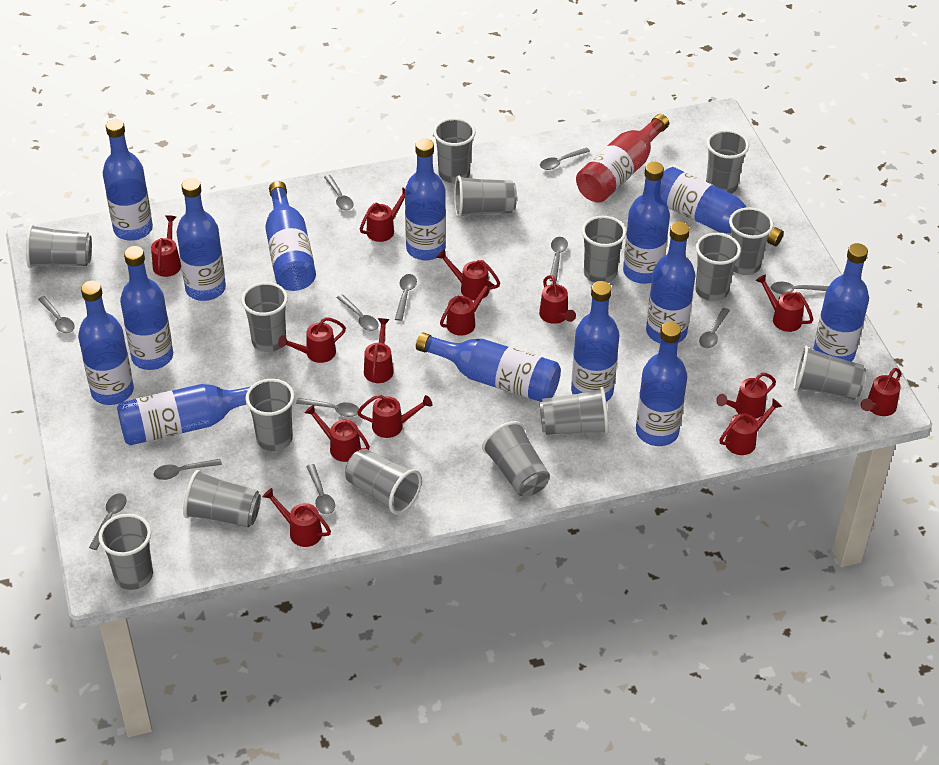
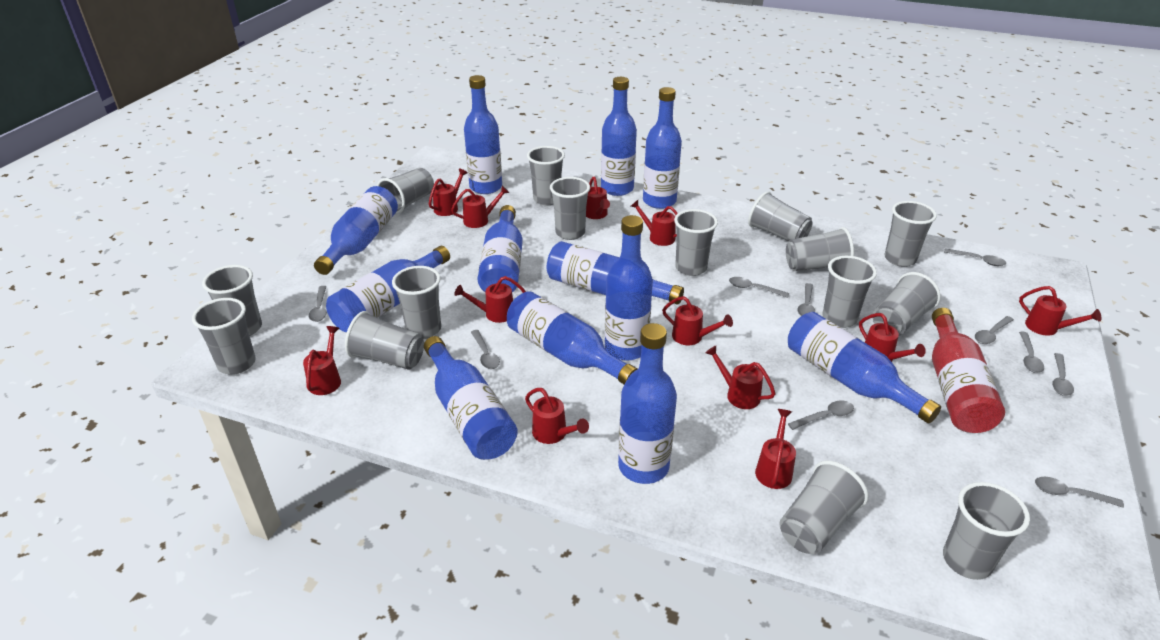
blue bottle: [78,281,134,405] [103,119,153,241] [117,384,250,445] [120,246,173,370] [177,178,226,301] [265,181,316,291] [405,139,446,260] [416,332,561,402] [571,281,619,402] [623,162,670,284] [636,322,687,446] [646,222,695,343] [660,167,784,246] [813,243,869,362] = 14 -> [314,186,398,275] [326,246,450,333] [424,336,518,460] [464,75,502,194] [477,205,523,293] [507,291,637,384] [547,241,684,305] [601,77,637,196] [605,215,653,361] [618,323,677,484] [643,87,682,209] [788,312,941,423] = 12
grey spoon: [38,296,75,333] [89,493,127,550] [154,459,222,480] [296,398,359,417] [306,464,335,514] [324,175,353,211] [337,294,379,331] [395,274,417,321] [540,147,590,170] [549,237,568,282] [699,308,730,348] [771,282,829,294] = 12 -> [309,286,327,322] [471,330,500,369] [729,277,789,298] [788,400,854,430] [797,283,815,316] [944,248,1006,266] [975,316,1014,344] [1019,331,1044,373] [1035,477,1124,508] [1052,353,1074,396] = 10
red watering can: [151,215,181,277] [263,488,331,547] [278,317,346,363] [305,405,370,462] [357,395,432,438] [360,187,405,242] [364,318,394,383] [436,249,500,300] [440,279,494,336] [539,275,576,324] [716,373,776,419] [720,398,782,455] [756,274,813,332] [861,368,901,416] = 14 -> [303,326,341,395] [429,168,468,216] [451,186,509,228] [454,276,526,323] [525,388,589,444] [586,176,610,219] [631,200,678,246] [662,296,733,345] [705,345,775,409] [755,409,796,489] [859,313,926,362] [1019,286,1101,336] = 12

